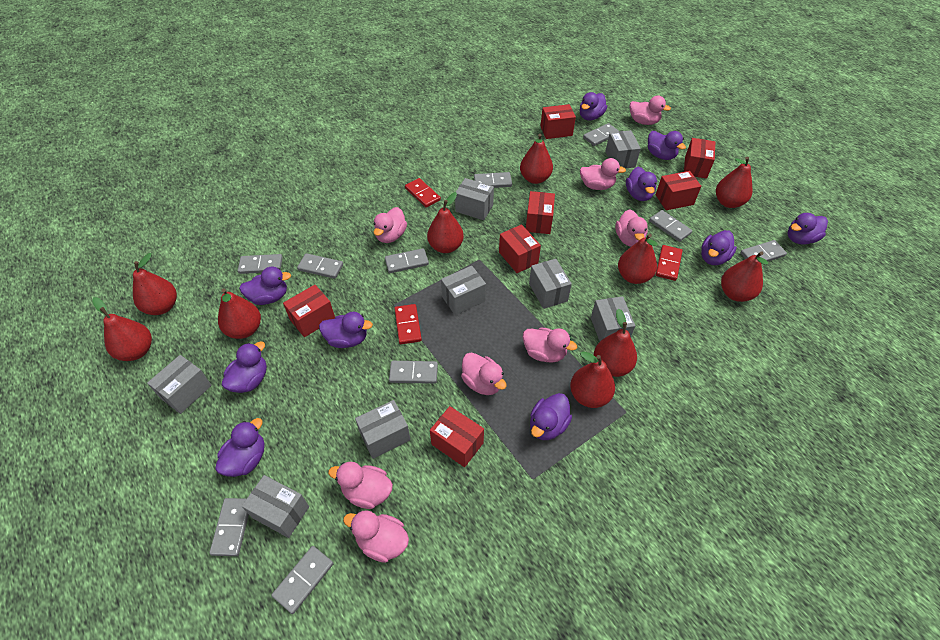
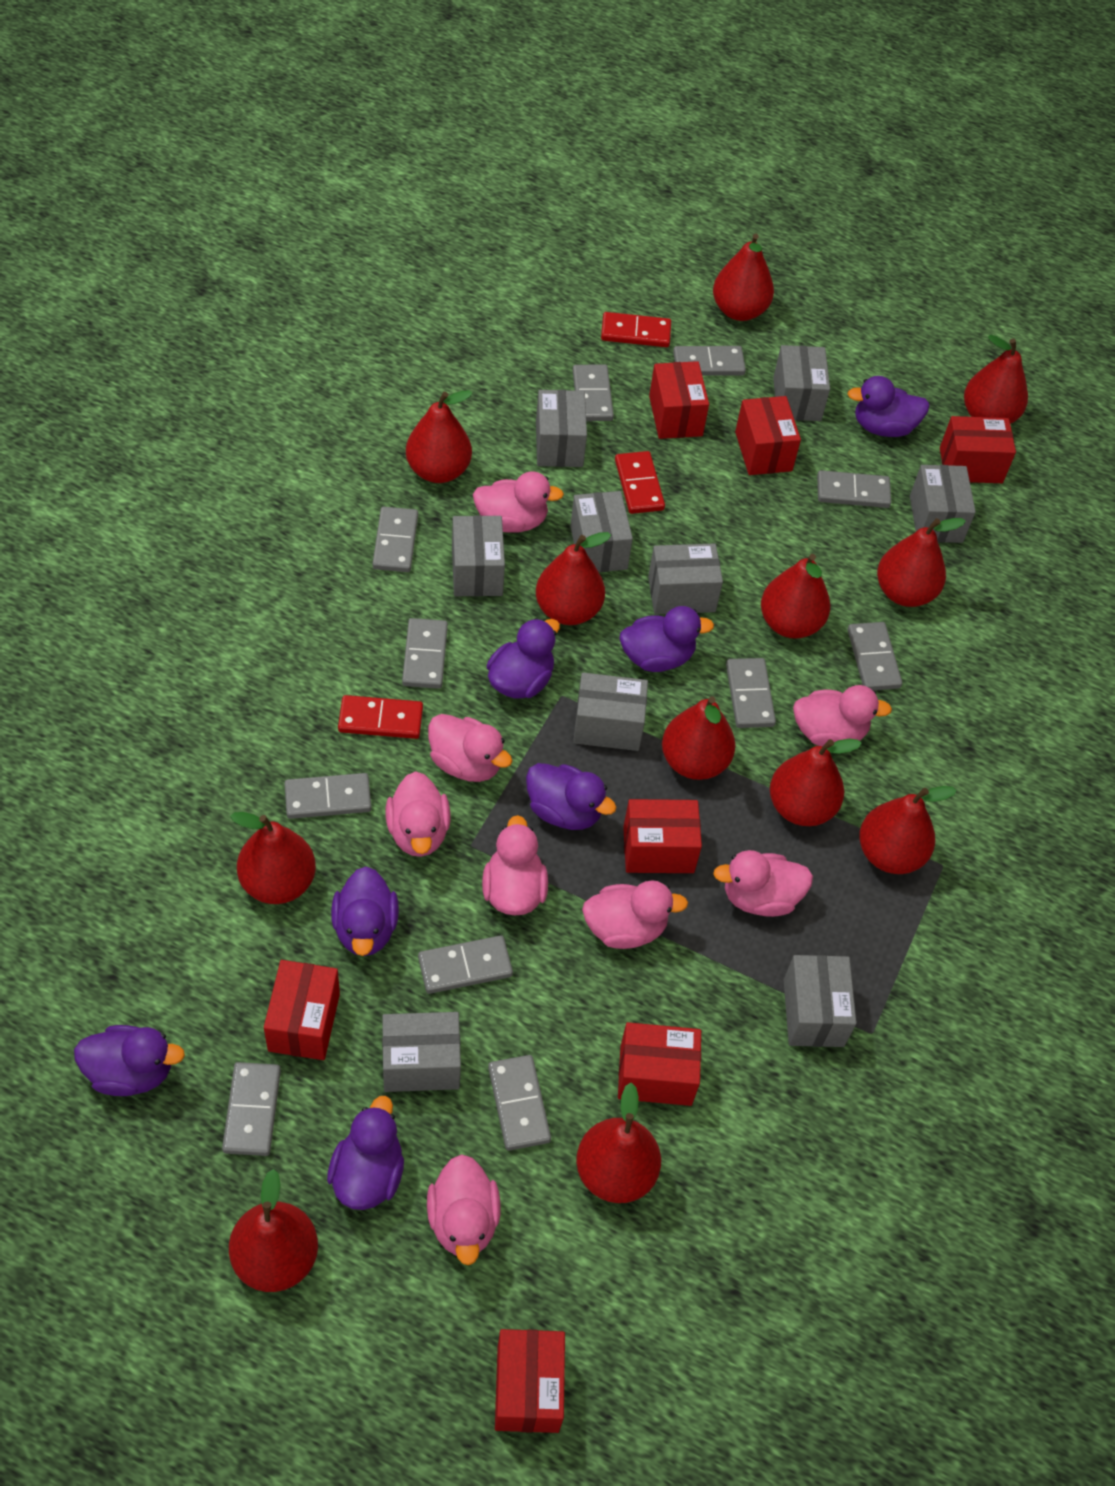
grey box: [147,355,212,414] [242,475,309,538] [355,400,410,459] [441,266,486,315] [455,178,494,220] [529,259,572,309] [591,296,635,341] [605,130,641,169] = 8 -> [382,1012,461,1092] [452,515,505,596] [536,390,587,467] [570,491,633,572] [573,672,648,751] [648,543,723,614] [773,345,830,421] [784,955,856,1047] [910,465,976,543] = 9
grey domino: [209,498,249,556] [238,254,283,274] [272,546,333,614] [297,253,343,279] [385,248,429,273] [389,361,438,384] [474,172,512,188] [583,123,619,146] [649,210,692,242] [740,240,787,261] = 10 -> [222,1062,281,1156] [284,773,372,819] [372,507,418,572] [402,618,448,689] [418,935,513,994] [488,1055,551,1151] [573,365,614,421] [673,346,746,376] [726,658,776,728] [817,470,891,508] [848,622,902,690] = 11
purple duck: [215,418,265,477] [222,341,267,393] [239,267,291,305] [319,312,373,348] [530,393,572,440] [580,92,607,120] [626,167,657,201] [648,131,686,160] [701,230,737,265] [787,213,828,245] = 10 -> [74,1025,185,1096] [327,1096,404,1210] [331,867,399,956] [487,618,560,698] [526,763,616,830] [620,606,714,672] [847,376,930,437] = 7
red pear: [92,297,152,361] [133,253,177,315] [218,289,261,339] [427,192,464,253] [520,134,553,184] [570,352,615,408] [594,308,637,377] [618,234,658,284] [716,157,753,208] [721,251,768,302] = 10 -> [229,1169,318,1292] [230,812,316,904] [406,390,472,483] [536,532,611,625] [576,1083,661,1203] [662,696,735,780] [713,233,774,321] [761,554,830,639] [770,739,862,826] [859,786,957,874] [877,518,966,607] [964,335,1028,424] = 12

